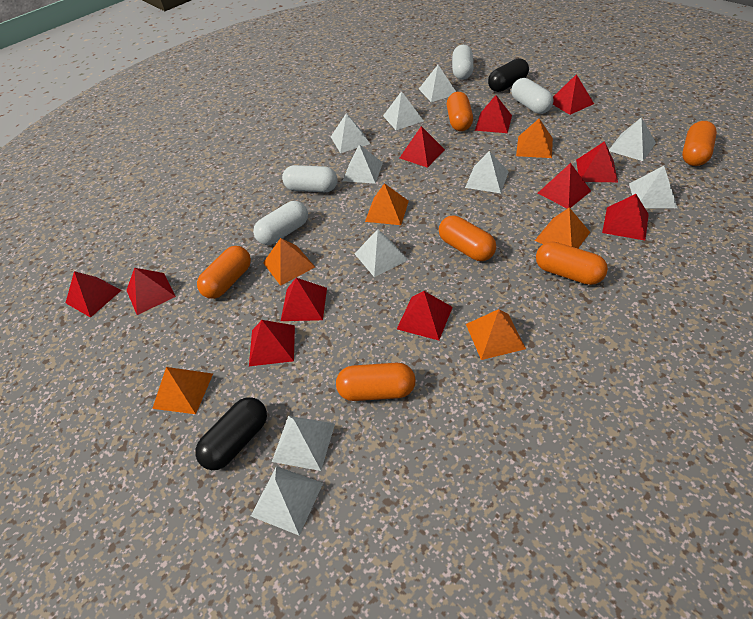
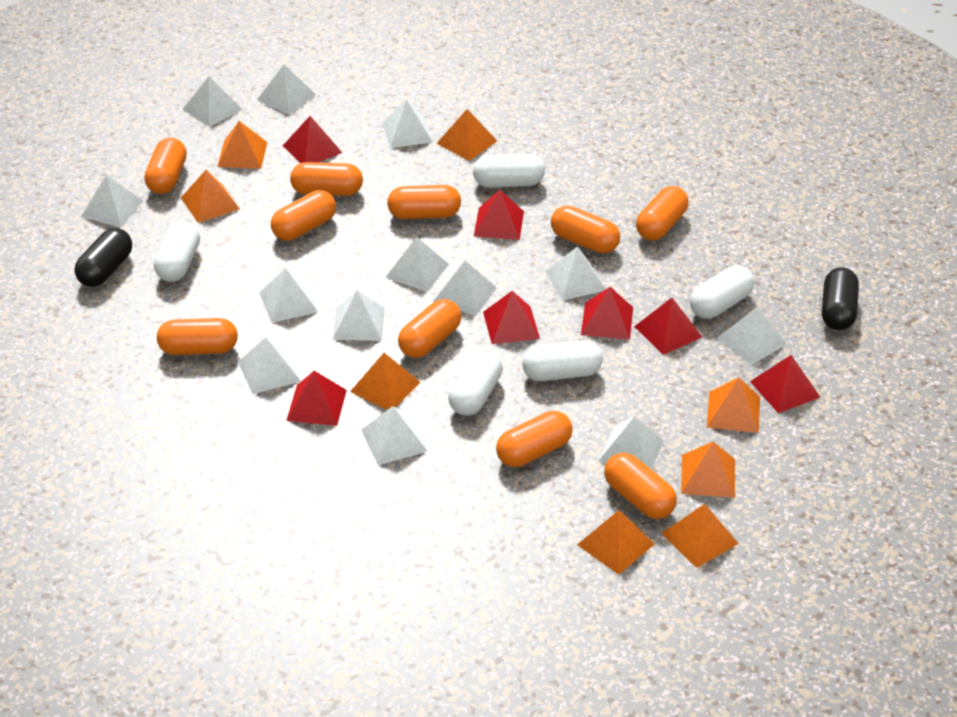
orange capsule: [197,246,251,299] [336,363,416,401] [439,216,496,261] [447,92,473,131] [536,242,608,285] [682,121,717,166] = 6 -> [144,138,187,194] [157,318,238,355] [271,190,336,241] [290,162,363,196] [387,185,461,219] [398,299,461,358] [496,411,573,467] [551,206,620,253] [604,453,677,519] [636,186,689,240] = 10
orange pyramid: [152,367,213,414] [263,238,315,286] [365,183,409,225] [466,309,526,360] [516,119,553,158] [535,207,590,248] = 6 -> [181,170,240,223] [217,121,267,169] [350,353,421,410] [436,109,497,161] [577,510,655,575] [661,504,739,568] [681,442,735,498] [707,377,760,433] = 8
red pyramid: [66,271,122,318] [126,268,176,315] [249,320,295,366] [281,278,327,321] [397,291,453,341] [400,126,445,168] [475,95,512,133] [538,163,591,208] [553,74,594,115] [576,141,618,182] [602,194,649,240] = 11 -> [283,116,342,163] [286,371,347,426] [474,190,524,240] [483,291,540,344] [581,287,633,340] [634,298,702,355] [750,355,820,413] = 7
white capsule: [253,201,308,245] [282,165,338,192] [452,45,474,80] [511,78,553,114] = 4 -> [154,221,200,282] [448,350,503,416] [473,154,545,188] [522,341,603,381] [690,266,754,319] = 5
white pyramid: [251,466,323,536] [272,416,335,471] [331,113,370,153] [343,144,383,184] [355,229,408,277] [383,91,424,130] [419,65,456,102] [465,151,509,193] [609,117,656,161] [629,166,677,208] = 10 -> [81,175,143,227] [183,76,243,127] [238,337,301,394] [257,65,316,115] [259,268,318,323] [333,289,385,341] [361,406,428,465] [382,99,433,148] [385,237,449,292] [433,260,497,316] [545,246,606,301] [598,416,664,469] [717,307,786,365] = 13

